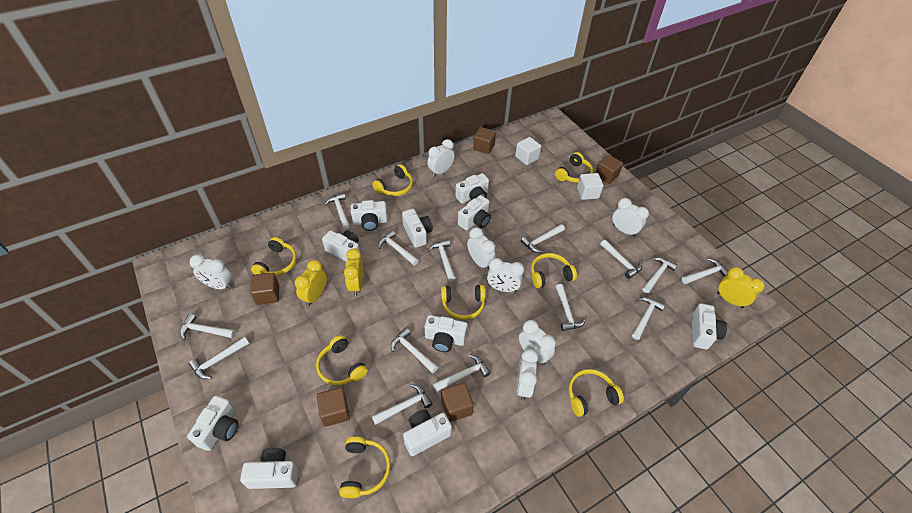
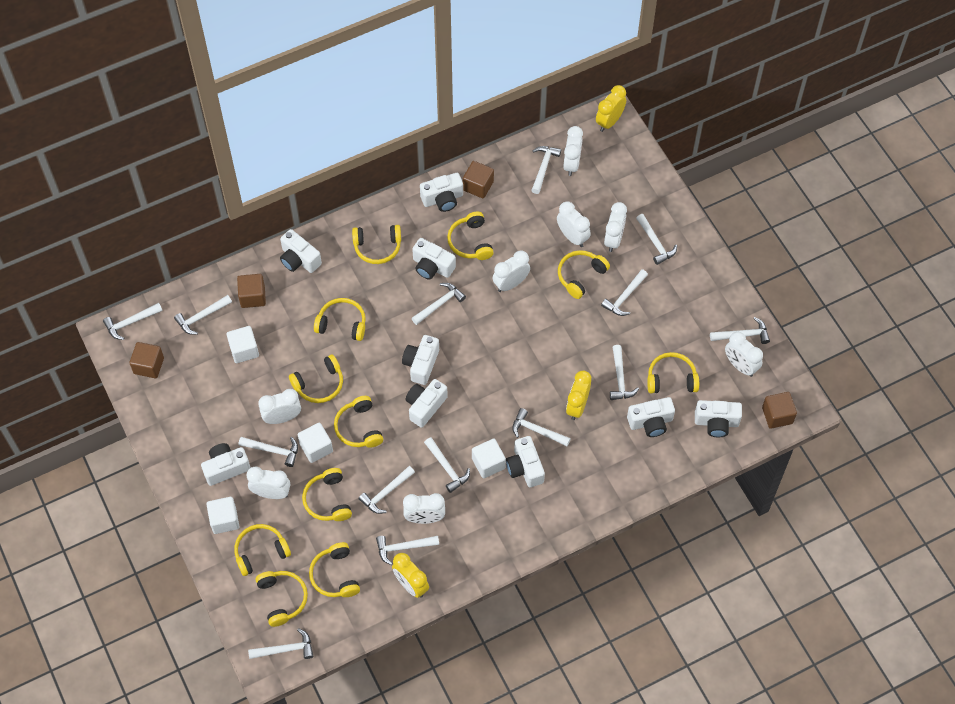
brown cube: [250,272,279,305] [317,387,350,427] [441,383,474,422] [473,127,496,154] [596,155,623,184] = 5 -> [129,342,164,378] [237,274,266,308] [463,161,494,198] [762,392,797,429] = 4
white camera: [187,396,238,451] [240,448,298,489] [322,230,360,261] [351,200,387,231] [402,209,433,248] [403,409,452,456] [425,315,467,352] [455,173,489,204] [458,195,491,230] [692,303,727,349] = 10 -> [201,443,250,486] [280,229,322,273] [402,335,439,385] [406,379,448,428] [412,238,456,280] [420,173,463,212] [506,436,545,487] [627,397,675,437] [695,400,742,437] = 9
white clock: [189,255,232,289] [427,139,455,177] [467,227,495,271] [487,258,524,292] [516,349,538,400] [519,320,556,365] [612,198,649,237] = 7 -> [247,467,290,499] [258,389,301,424] [403,493,445,524] [493,251,530,292] [557,201,591,247] [563,126,583,176] [604,202,627,252] [725,332,763,377] = 8
white cube: [515,137,541,165] [577,173,603,200] = 2 -> [206,497,239,534] [226,326,259,363] [298,423,333,463] [472,439,506,479] = 4
yellow headphones: [251,237,297,276] [316,335,368,385] [339,437,391,498] [372,164,413,196] [441,285,486,320] [531,253,577,288] [555,152,593,183] [569,369,624,417] = 8 -> [234,524,291,576] [256,571,308,627] [289,354,343,403] [302,468,352,521] [309,542,360,597] [314,298,366,341] [334,396,383,448] [352,225,401,264] [447,212,494,260] [558,250,610,299] [647,352,699,393] = 11

